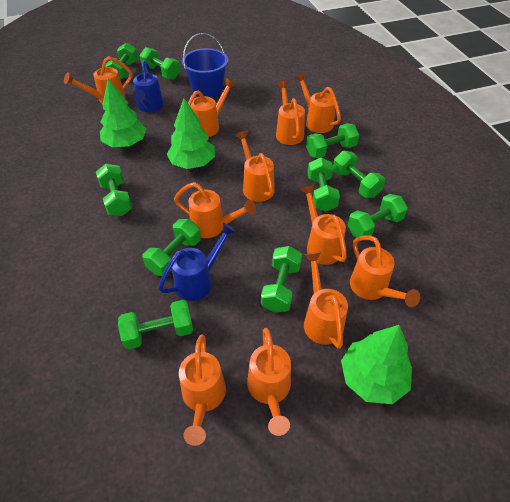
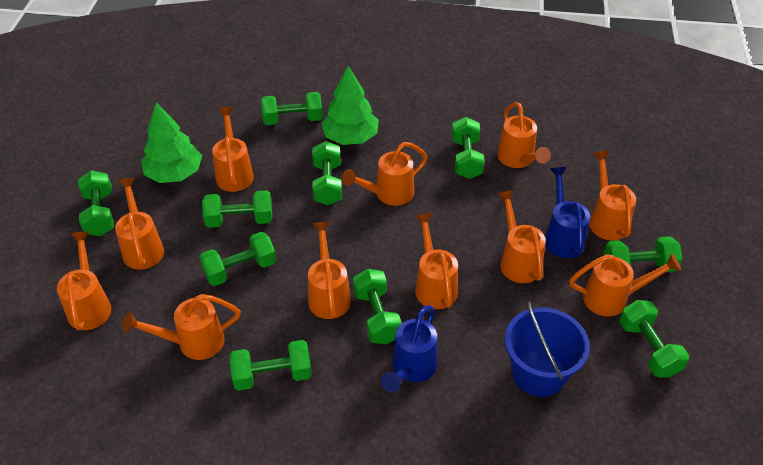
green tree: [100,79,146,147] [167,98,215,169] [341,325,412,404] = 3 -> [141,102,202,183] [321,66,379,145] = 2

